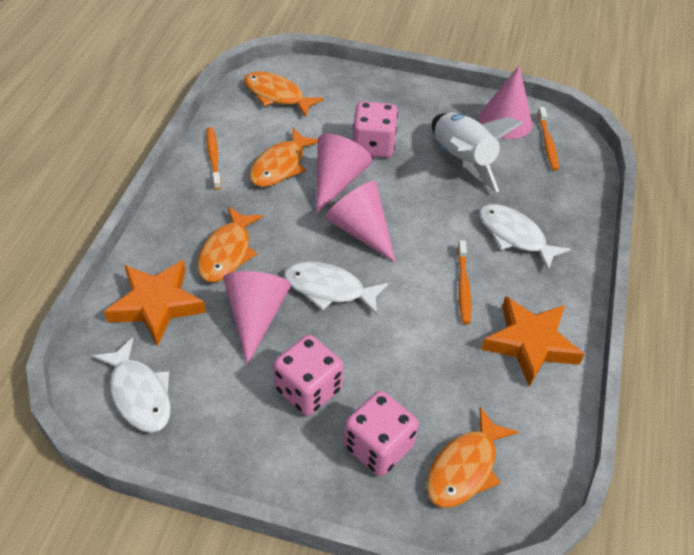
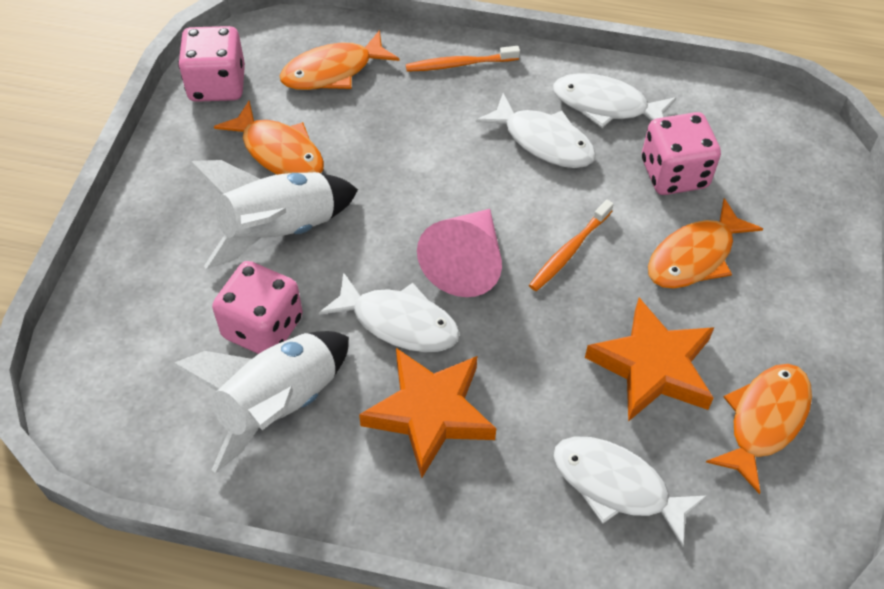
orange toothbrush: [206,127,221,190] [457,240,471,324] [537,107,559,171] = 3 -> [406,46,520,72] [529,200,614,291] = 2
pink cone: [223,271,291,365] [316,134,373,214] [325,181,396,263] [479,66,533,139] = 4 -> [417,209,502,297] = 1
white fish: [92,337,171,433] [284,261,388,315] [479,204,571,270] = 3 -> [319,272,460,352] [476,93,596,168] [553,73,676,128] [553,436,707,546] = 4
white rocket: [432,112,523,193] = 1 -> [173,331,349,473] [190,160,358,269] = 2

